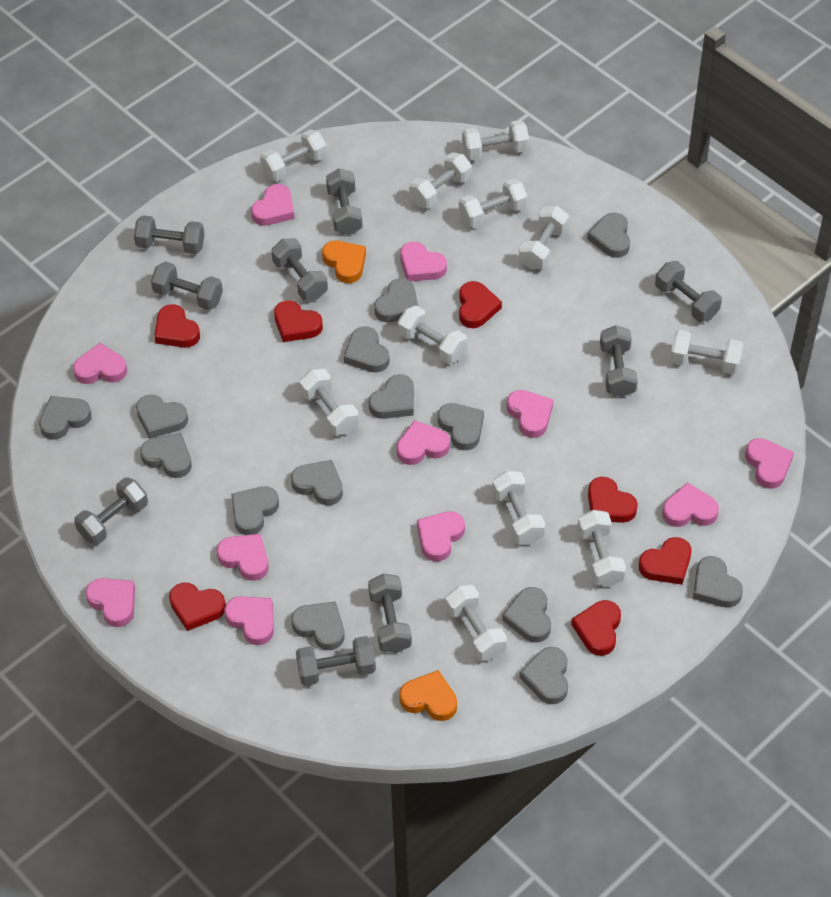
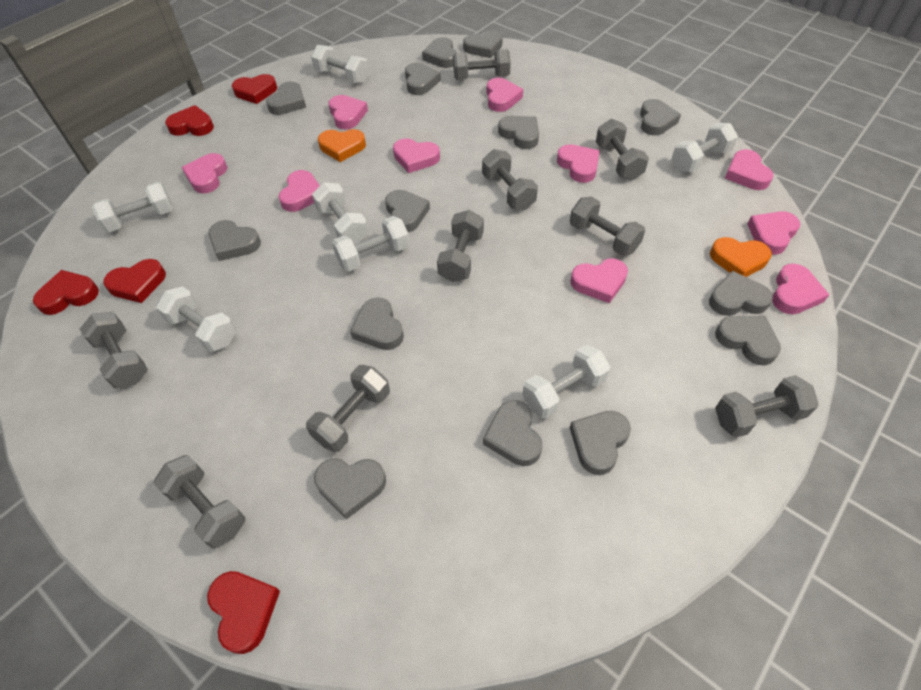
pink heart: [73,343,127,384] [86,578,135,627] [217,533,269,581] [224,596,274,645] [251,184,295,226] [397,420,450,465] [400,242,447,281] [417,511,465,562] [507,390,553,438] [662,482,719,527] [745,438,794,489] = 11 -> [181,153,227,193] [279,170,320,212] [329,95,368,129] [393,138,440,173] [487,77,523,112] [557,144,600,183] [570,258,628,303] [725,149,774,190] [747,211,800,255] [772,264,829,314] = 10
red heart: [154,304,200,348] [169,583,226,631] [274,300,323,342] [459,281,502,328] [571,600,621,656] [588,477,638,523] [639,537,691,585] = 7 -> [33,270,99,315] [103,259,166,303] [165,105,214,136] [207,571,280,654] [232,74,277,104] = 5
white dumbbell: [260,129,327,181] [299,369,359,436] [398,305,467,364] [409,152,472,209] [445,584,507,661] [459,179,528,228] [462,120,529,160] [492,471,545,544] [519,206,569,270] [577,510,626,587] [670,330,743,374] = 11 -> [92,182,173,232] [156,286,236,352] [311,45,369,84] [312,182,368,244] [332,216,410,272] [522,345,610,419] [672,123,738,173] = 7

